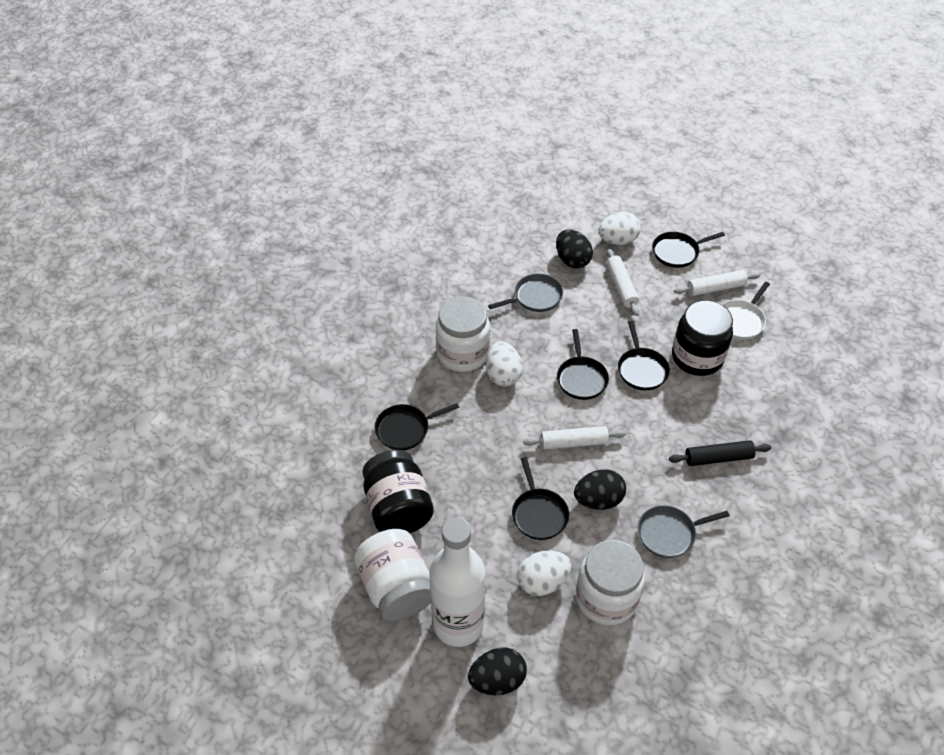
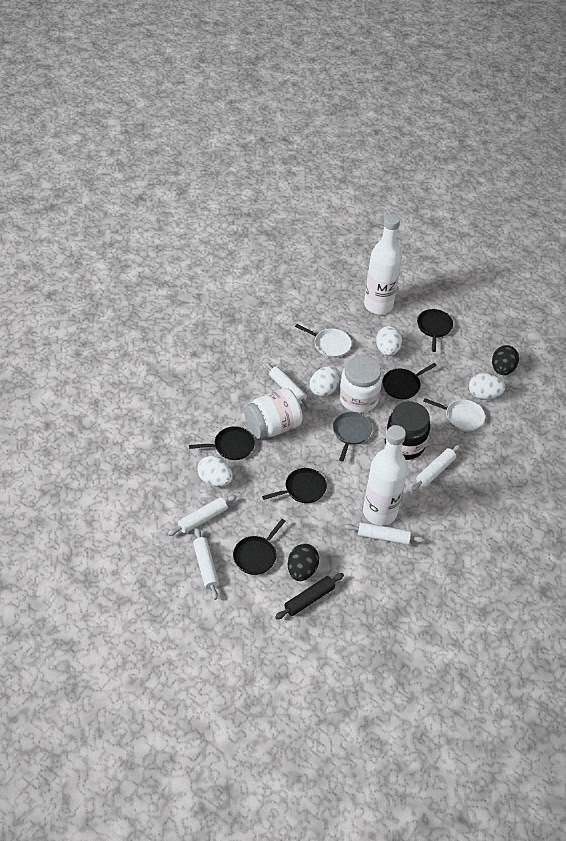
black egg: [468,647,527,695] [556,230,593,268] [574,469,626,510] = 3 -> [288,544,319,581] [492,345,519,375] = 2
black jar: [362,450,434,533] [672,300,733,376] = 2 -> [385,401,430,460] = 1
grey pan: [488,274,563,312] [638,505,730,558] = 2 -> [333,412,372,462] = 1
white bottle: [429,517,485,647] = 1 -> [363,425,408,525] [364,214,402,314] = 2
white egg: [486,341,523,387] [517,551,572,596] [598,212,641,245] = 3 -> [197,456,233,487] [310,366,340,397] [376,326,402,356] [469,373,505,400] = 4
white jar: [354,529,431,621] [436,296,490,372] [576,540,645,625] = 3 -> [244,388,303,439] [339,356,382,413] = 2
white pan: [721,282,770,340] = 1 -> [295,324,352,358] [423,398,485,432] = 2
white rolling pin: [523,426,626,450] [606,248,639,316] [674,270,761,296] = 3 -> [168,495,237,536] [193,528,219,600] [265,362,312,409] [344,522,425,545] [411,445,461,491] = 5

